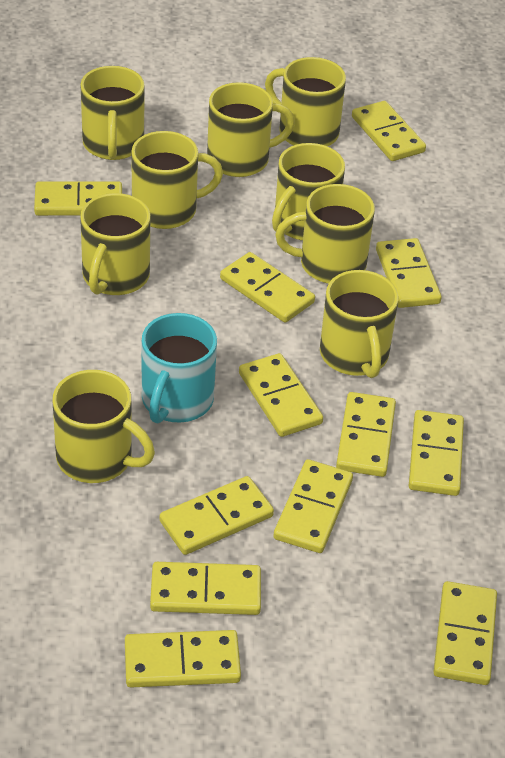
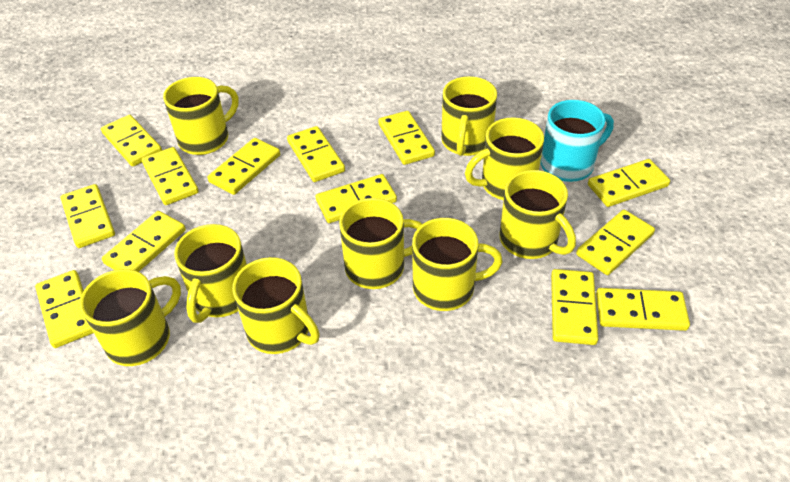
yellow domino: [34,181,122,216] [125,630,241,687] [150,562,261,615] [159,476,274,555] [220,252,315,323] [239,353,323,437] [273,459,353,553] [336,392,396,477] [352,101,426,161] [376,238,442,308] [409,410,464,496] [433,581,497,685] = 12 -> [35,270,93,348] [61,184,115,248] [101,115,162,167] [102,211,186,272] [142,147,199,205] [208,138,280,195] [287,126,345,182] [316,174,397,223] [378,111,435,165] [551,269,598,345] [576,210,655,275] [588,159,670,207] [596,288,690,331] = 13

